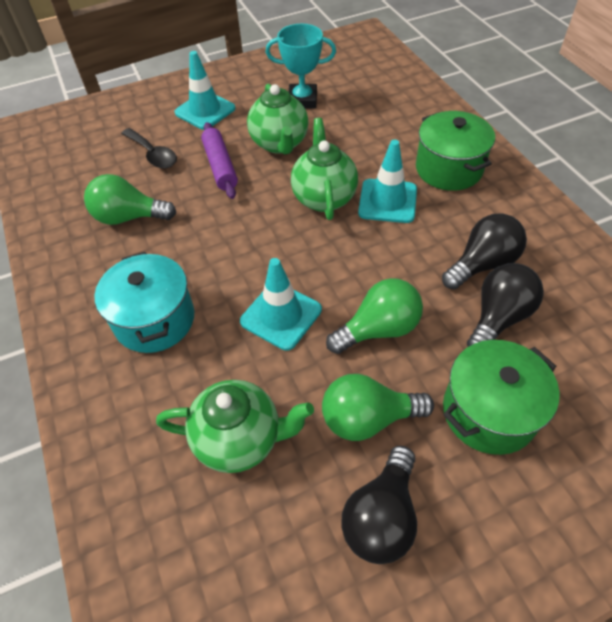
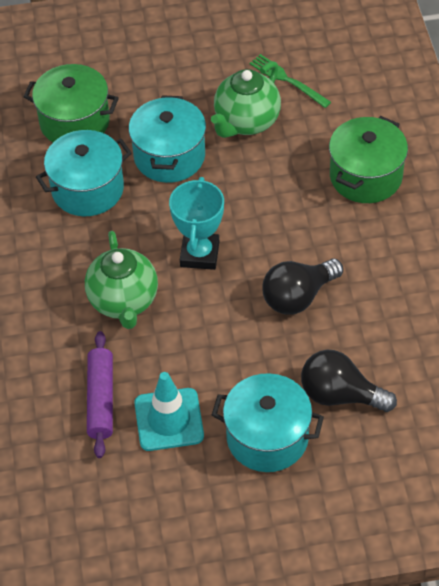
black light bulb: [341,446,417,564] [442,213,527,289] [467,263,544,347] = 3 -> [263,259,343,315] [301,350,397,412] = 2
black spoon: [121,128,177,168] = 1 -> none = 0
green fork: none = 0 -> [249,54,331,108] = 1
green light bulb: [84,174,176,225] [322,374,434,441] [326,278,423,354] = 3 -> none = 0
green teapot: [156,380,314,473] [247,84,308,154] [291,118,358,220] = 3 -> [85,231,158,329] [211,61,281,138] = 2
turquoise pot: [94,252,194,353] = 1 -> [36,130,132,216] [129,95,206,183] [212,373,324,472] = 3
turquoise traffic cone: [174,51,236,130] [240,258,322,351] [358,140,417,223] = 3 -> [134,372,204,451] = 1

